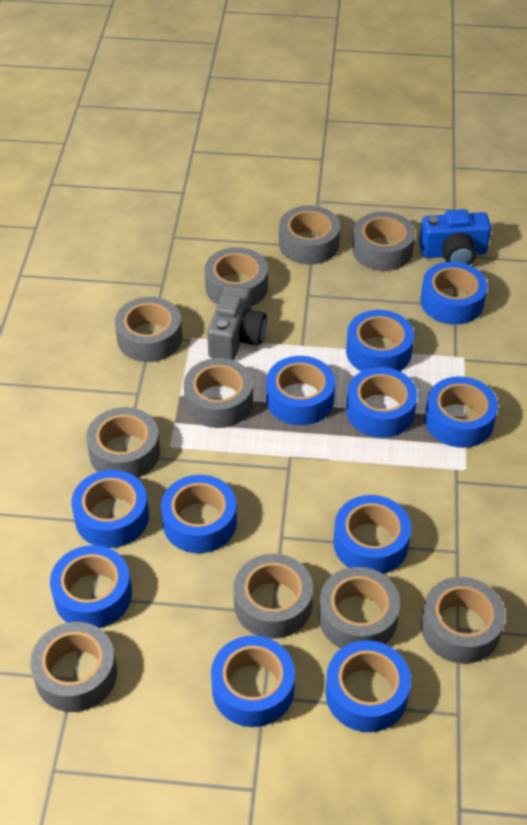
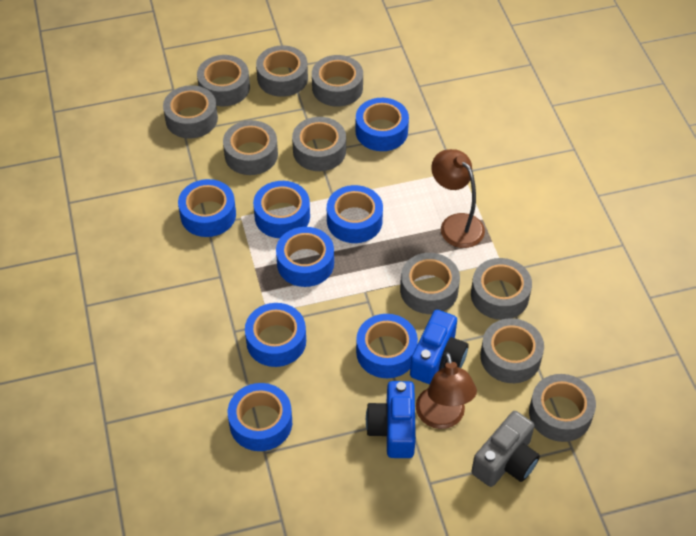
blue camera: [419,209,492,265] = 1 -> [366,381,416,458] [410,310,469,384] = 2
blue tape: [50,545,132,628] [71,470,149,548] [161,475,237,553] [211,636,295,727] [266,356,335,425] [325,640,411,732] [333,495,411,574] [346,310,414,372] [346,367,418,438] [421,262,487,325] [425,376,498,448] = 11 -> [178,179,236,237] [228,383,292,451] [245,303,306,367] [253,181,310,238] [276,227,334,287] [327,185,383,243] [356,98,409,151] [356,314,418,378] = 8
brown lamp: none = 0 -> [416,352,477,429] [431,149,485,248] = 2

